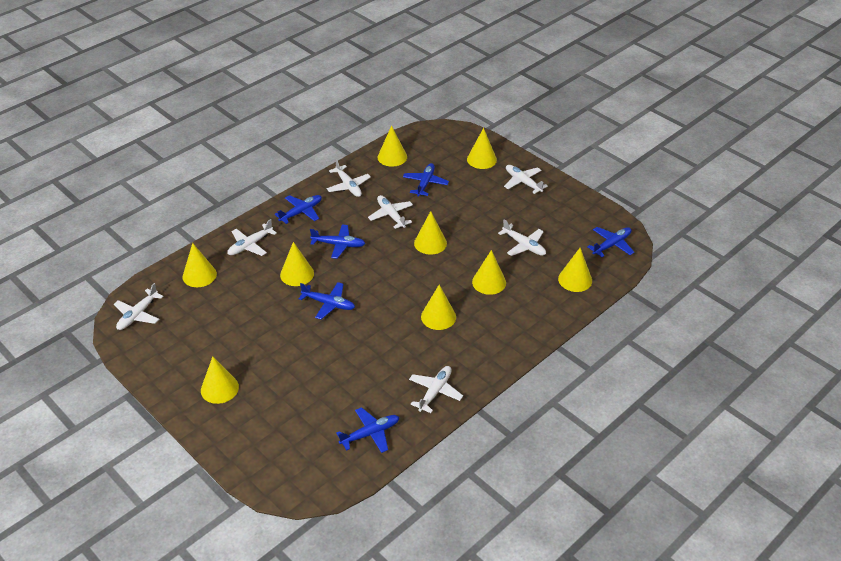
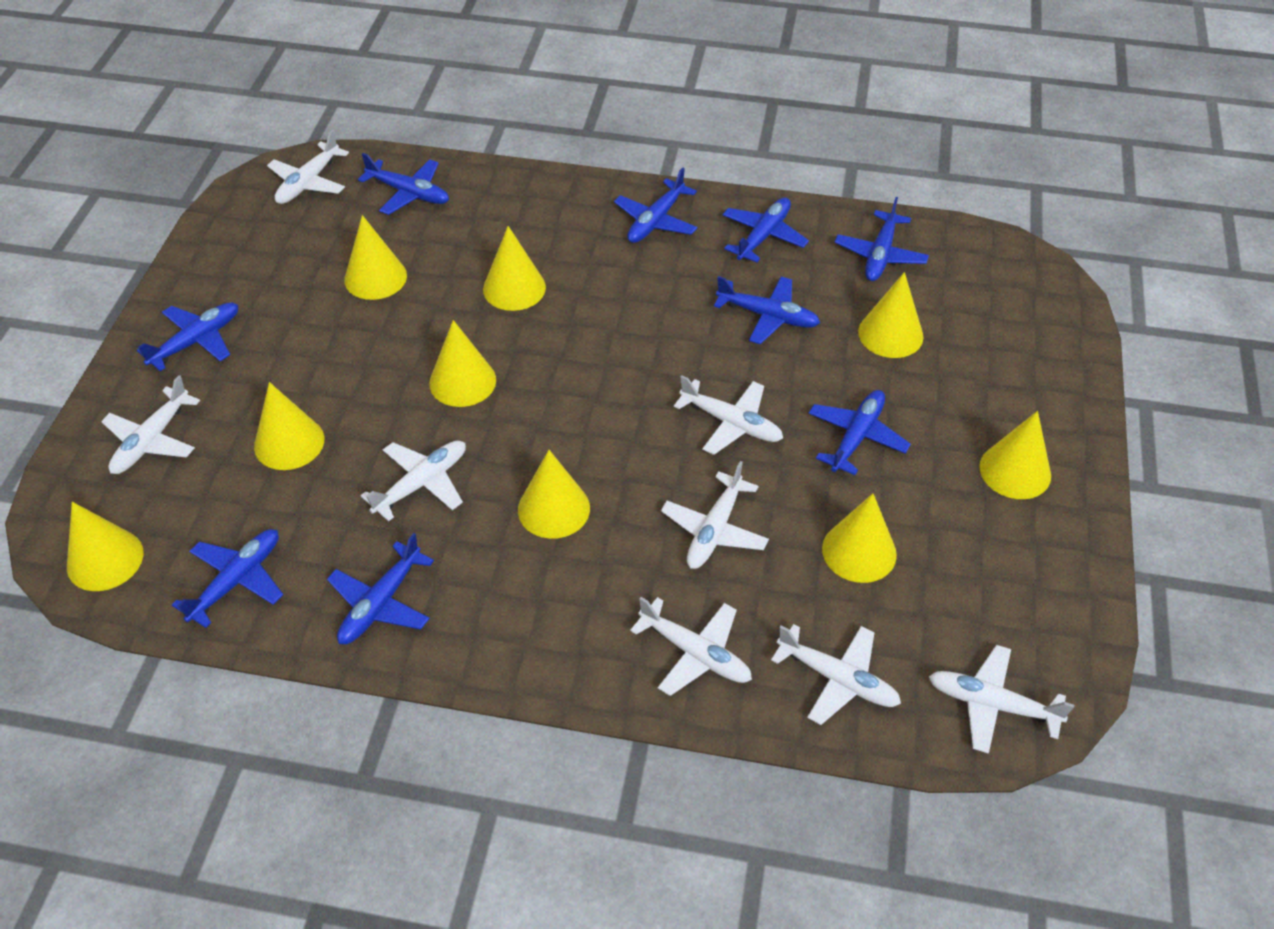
blue plane: [275,195,322,224] [299,282,355,319] [310,224,366,259] [336,407,399,453] [403,163,449,197] [587,227,634,257] = 6 -> [137,302,238,371] [172,529,283,628] [327,533,434,645] [358,153,449,215] [614,168,697,243] [714,276,820,344] [723,197,809,263] [808,390,911,475] [835,197,929,281] = 9
white plane: [114,283,164,330] [227,219,277,256] [327,159,371,197] [368,195,413,229] [409,366,463,413] [498,220,546,256] [504,165,548,194] = 7 -> [101,375,200,474] [267,130,349,204] [360,441,466,521] [630,597,752,696] [661,461,769,569] [674,376,783,455] [771,624,901,725] [929,645,1074,754] = 8

